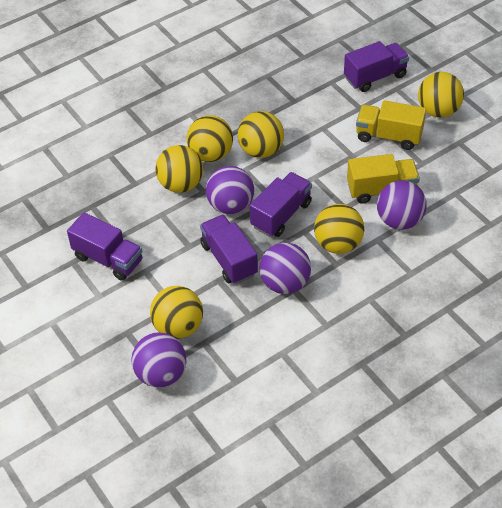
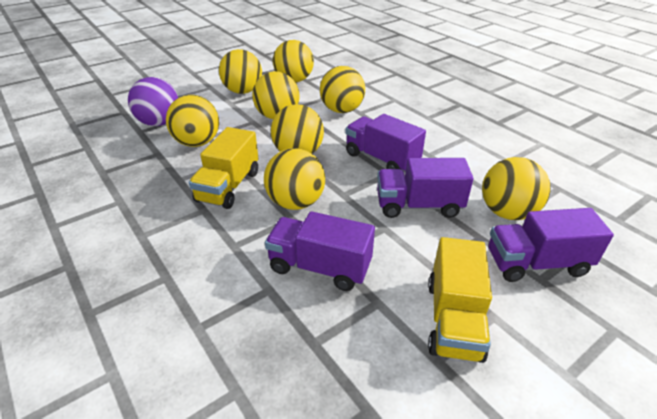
purple ball: [132,332,186,388] [206,166,254,214] [259,243,311,294] [377,180,427,230] = 4 -> [128,77,178,126] = 1
yellow ball: [150,286,203,339] [155,145,203,193] [187,115,233,162] [238,111,284,158] [314,204,364,254] [418,72,464,117] = 6 -> [166,95,219,147] [219,49,262,94] [252,71,300,119] [264,148,325,210] [271,104,324,154] [273,40,314,83] [320,66,365,113] [482,157,551,220] = 8

